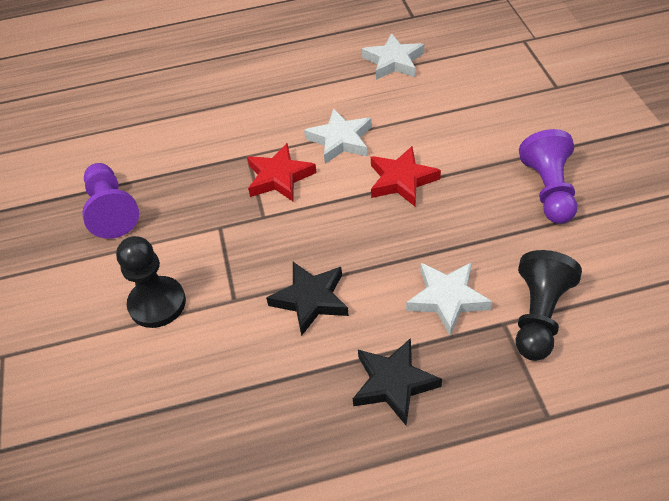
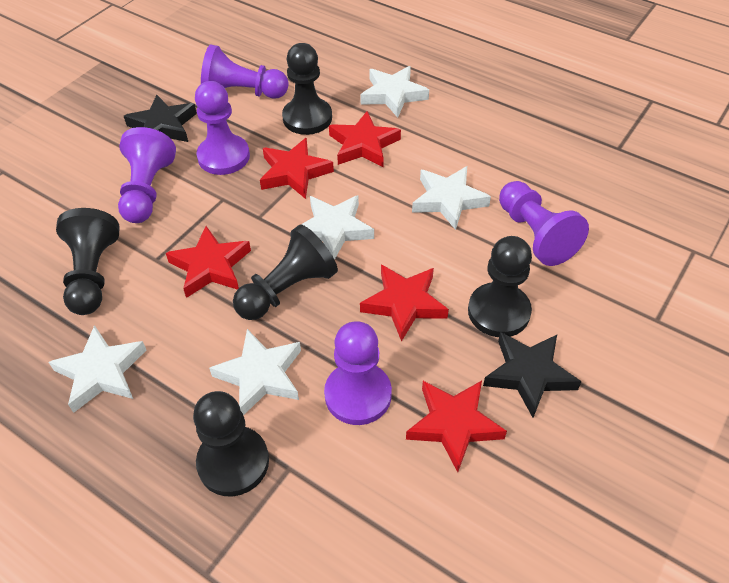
black pawn: [116,236,186,328] [515,250,582,361] = 2 -> [56,208,120,315] [193,391,269,496] [233,224,338,320] [282,43,332,135] [468,236,532,337] = 5
purple pawn: [82,163,139,239] [519,129,577,224] = 2 -> [118,127,176,223] [195,81,250,175] [201,44,288,99] [324,321,392,425] [499,181,589,266] = 5
red star: [247,143,317,201] [371,146,441,206] = 2 -> [166,226,251,298] [260,138,334,199] [329,111,401,167] [360,264,449,342] [406,381,507,472] = 5
white star: [304,108,372,164] [362,33,424,80] [406,262,492,336] = 3 -> [49,325,146,413] [209,329,301,416] [301,195,374,260] [360,66,429,118] [412,166,491,230] = 5

